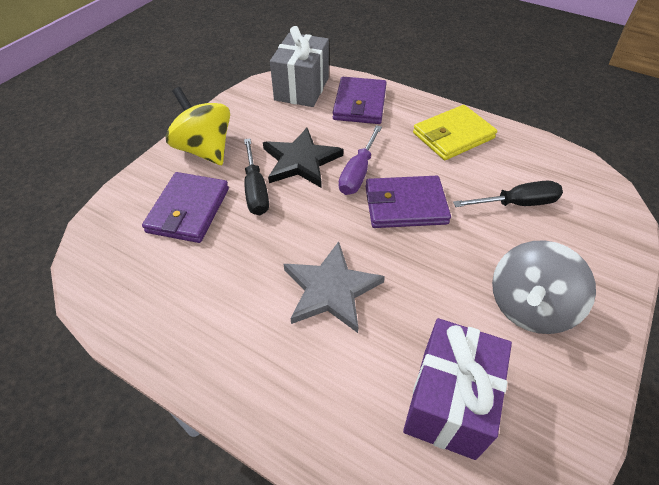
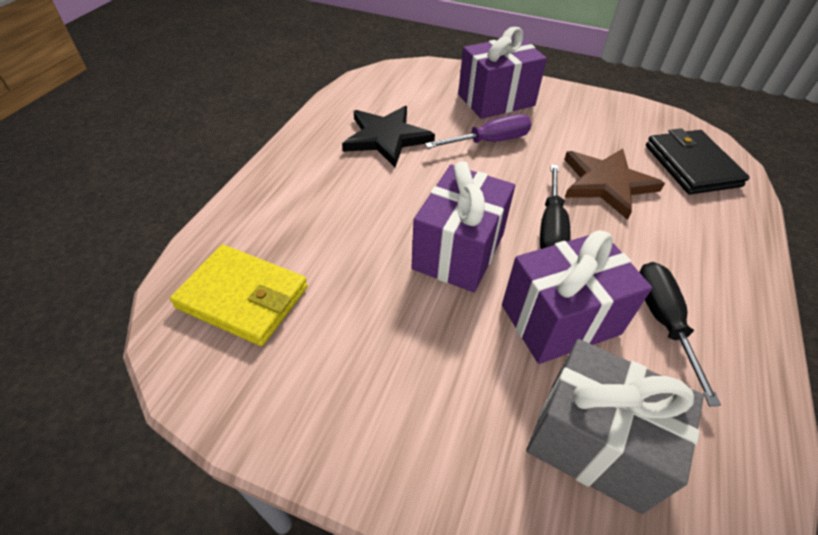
black wallet: none = 0 -> [646,128,750,194] = 1
brown star: none = 0 -> [564,149,665,220] = 1
grey spinning top: [492,240,596,334] = 1 -> none = 0
grey star: [283,241,385,333] = 1 -> none = 0
purple gift: [403,318,512,460] = 1 -> [412,161,515,292] [458,27,547,119] [502,230,652,364] = 3
purple wallet: [142,172,229,243] [333,77,387,124] [366,176,451,228] = 3 -> none = 0
yellow spinning top: [166,87,230,165] = 1 -> none = 0

